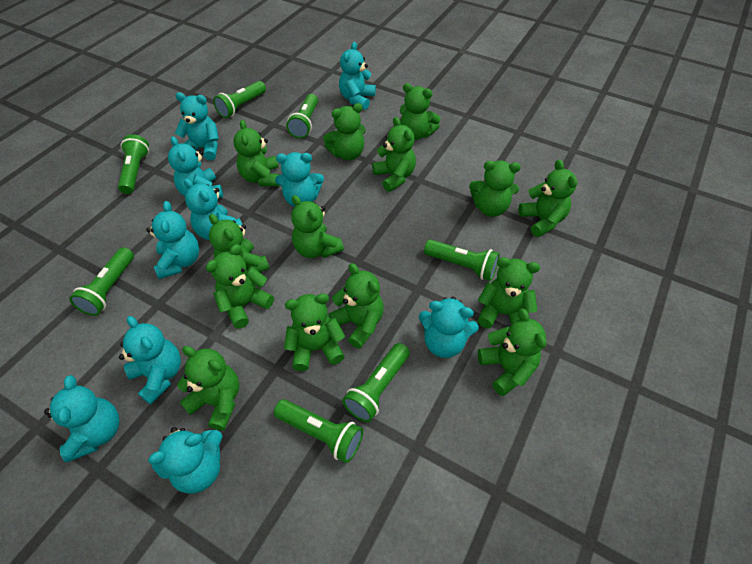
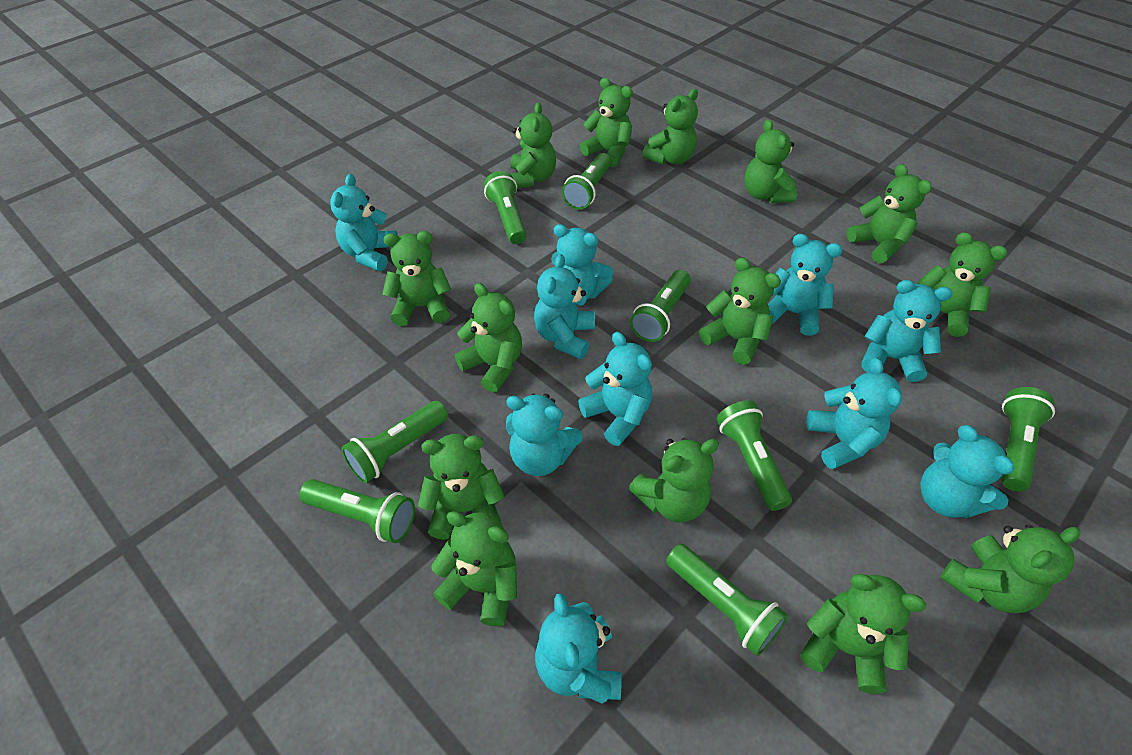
green flashlight: [69,247,134,316] [118,134,149,194] [213,81,266,118] [274,399,363,463] [286,94,318,138] [342,343,410,422] [424,240,500,281] = 7 -> [299,479,415,543] [341,401,448,483] [483,171,527,244] [562,153,612,210] [630,270,691,342] [666,544,788,656] [717,400,792,511] [1001,387,1055,491] = 8

